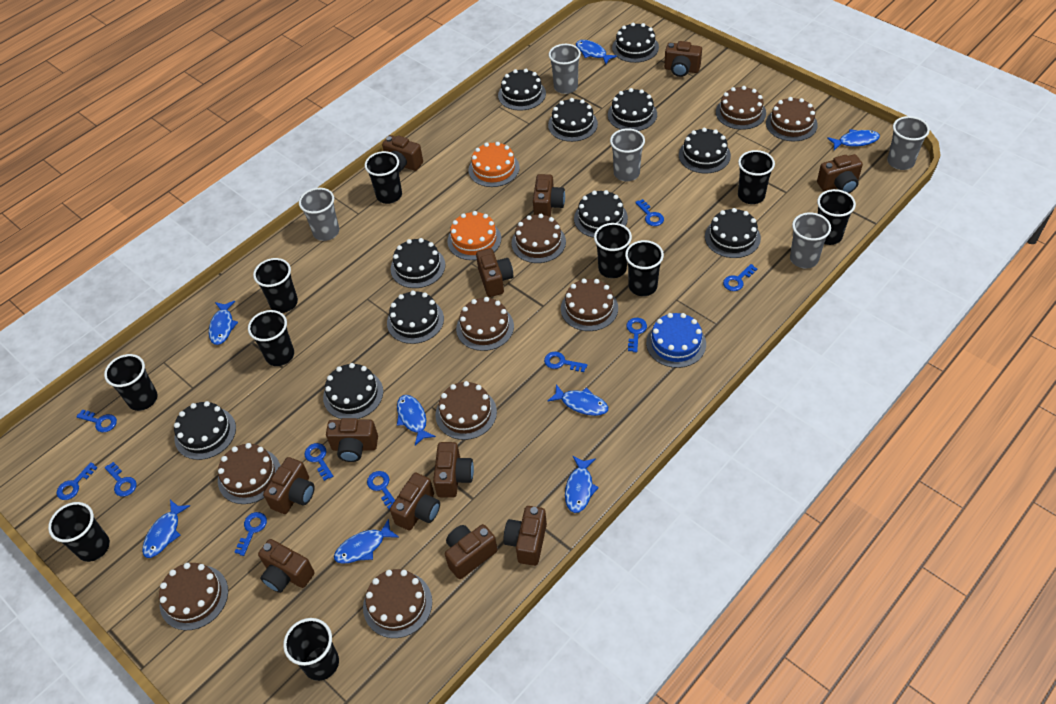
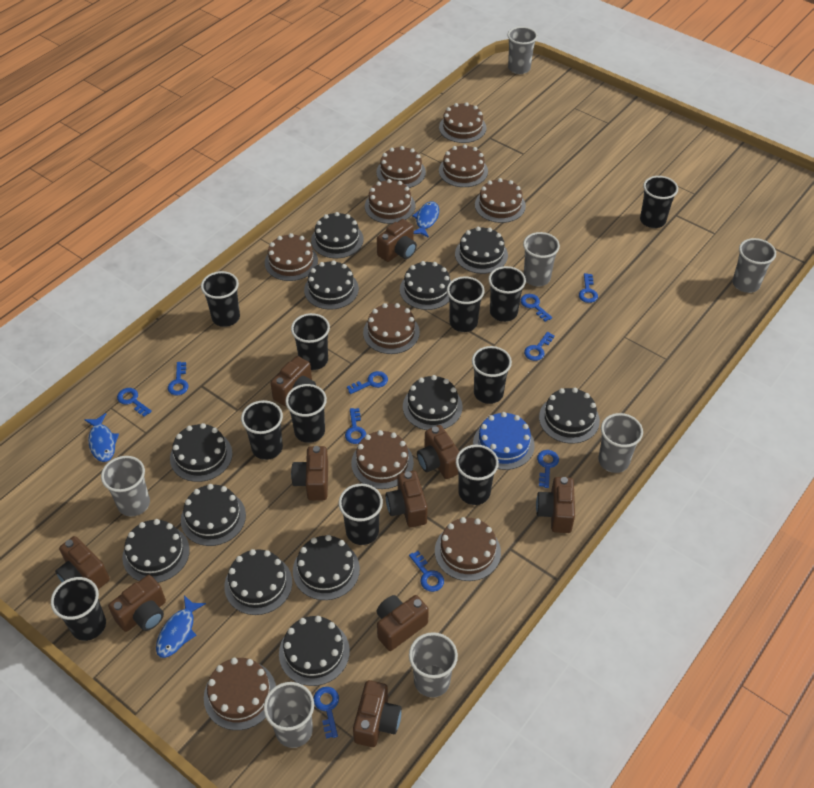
black cake: [174,401,236,460] [323,363,383,419] [387,290,444,344] [391,238,445,288] [498,69,546,110] [548,98,598,142] [574,190,628,238] [608,88,657,131] [612,22,659,63] [679,128,731,173] [705,208,761,258] = 11 -> [122,519,190,583] [170,423,233,482] [181,484,246,546] [224,549,292,615] [279,616,350,686] [293,535,360,600] [304,260,359,310] [311,212,364,258] [400,261,451,310] [403,375,463,430] [455,227,508,274] [539,388,600,444] = 12
black cup: [48,502,110,562] [104,354,158,411] [248,310,294,366] [253,258,298,313] [283,618,339,681] [365,151,402,204] [594,223,632,278] [625,240,664,296] [738,150,775,204] [817,189,856,245] = 10 -> [51,577,106,641] [201,271,240,327] [241,400,283,460] [285,384,327,443] [291,313,330,370] [338,484,383,545] [447,276,485,332] [456,445,499,505] [472,346,512,404] [488,266,526,322] [640,176,678,228] = 11
blue fish: [142,500,190,558] [209,301,238,345] [334,519,399,564] [397,395,436,445] [547,384,608,416] [565,456,599,513] [576,40,617,64] [827,129,880,150] = 8 -> [84,413,119,462] [156,595,206,658] [412,202,439,238] = 3
brown cake: [159,563,228,630] [218,443,280,504] [363,569,432,638] [435,381,497,440] [456,297,514,351] [512,214,566,263] [561,278,618,331] [716,86,766,130] [766,97,818,141] = 9 -> [204,658,276,730] [265,233,318,281] [351,430,414,489] [363,303,420,354] [365,179,415,224] [376,146,426,188] [435,517,501,581] [439,102,486,143] [439,144,488,187] [475,178,526,223] = 10
brown camera: [258,539,315,593] [263,457,314,514] [326,418,378,462] [382,135,423,172] [390,473,440,531] [433,442,474,498] [445,524,498,579] [476,248,513,297] [503,506,547,566] [533,174,565,217] [664,41,702,77] [817,154,863,193] = 12 -> [55,536,110,589] [108,575,166,632] [270,356,316,406] [291,446,328,501] [353,680,402,747] [376,595,429,651] [377,219,417,262] [386,471,428,528] [417,425,460,479] [536,477,575,533] = 10
grey cup: [299,188,339,241] [549,44,581,94] [610,128,645,181] [790,212,831,269] [887,116,930,170] = 5 -> [101,456,150,517] [264,682,314,748] [409,632,458,698] [508,27,537,74] [523,232,560,286] [598,413,643,473] [732,238,776,293] = 7
orange cake: [447,211,501,260] [469,142,520,187] = 2 -> none = 0

